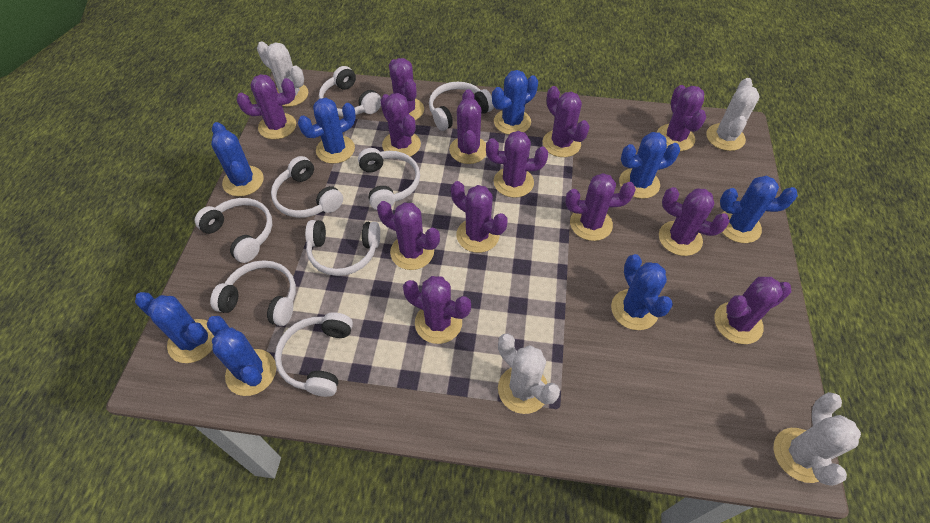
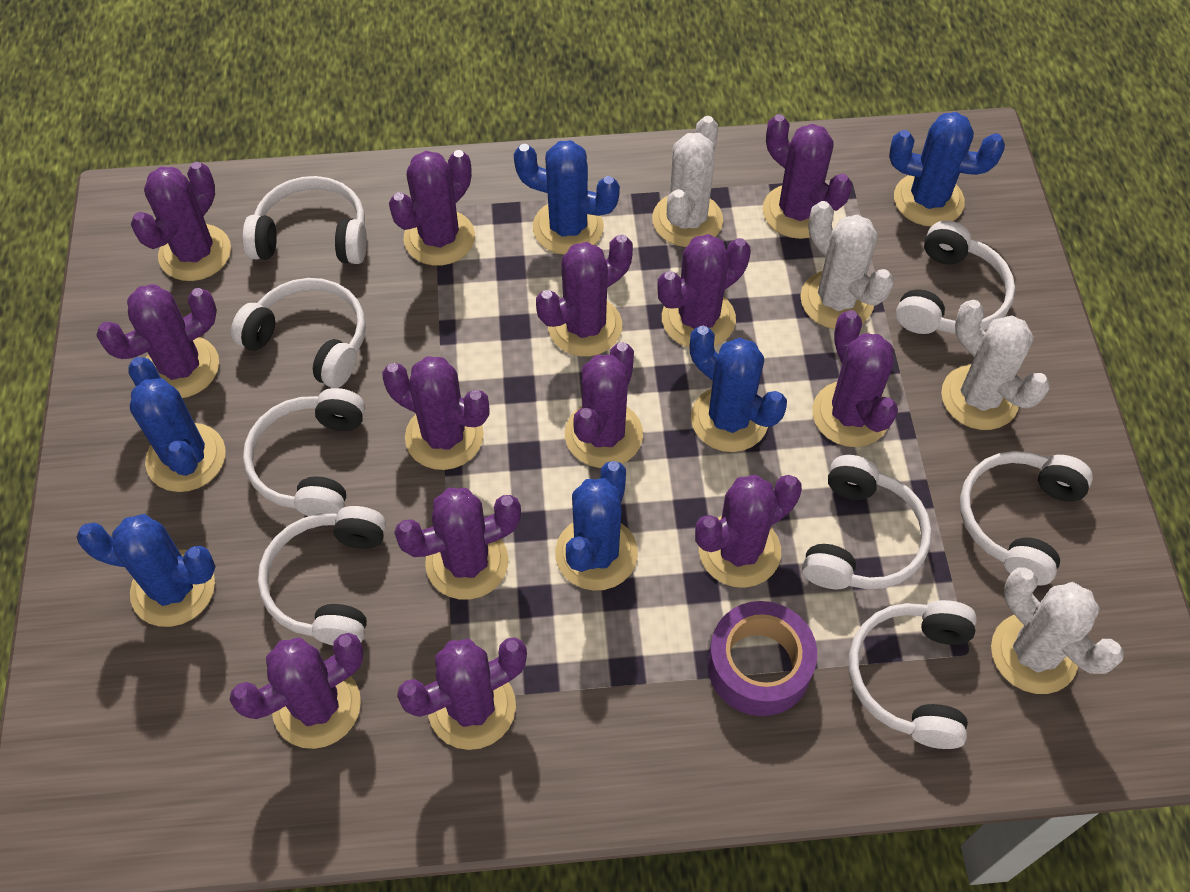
blue cactus: [135,292,214,363] [207,316,276,396] [211,122,264,197] [298,98,356,164] [492,70,538,135] [611,254,673,330] [619,132,680,199] [720,176,798,243] = 8 -> [77,514,216,627] [128,357,226,492] [514,140,620,255] [555,461,638,591] [690,326,787,452] [889,112,1005,226] = 6
purple tape: none = 0 -> [707,601,817,716] = 1

